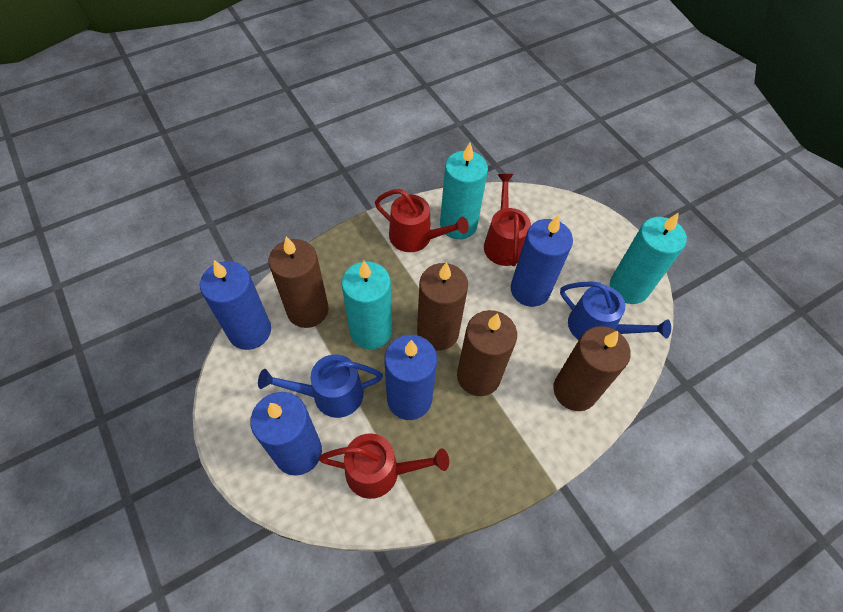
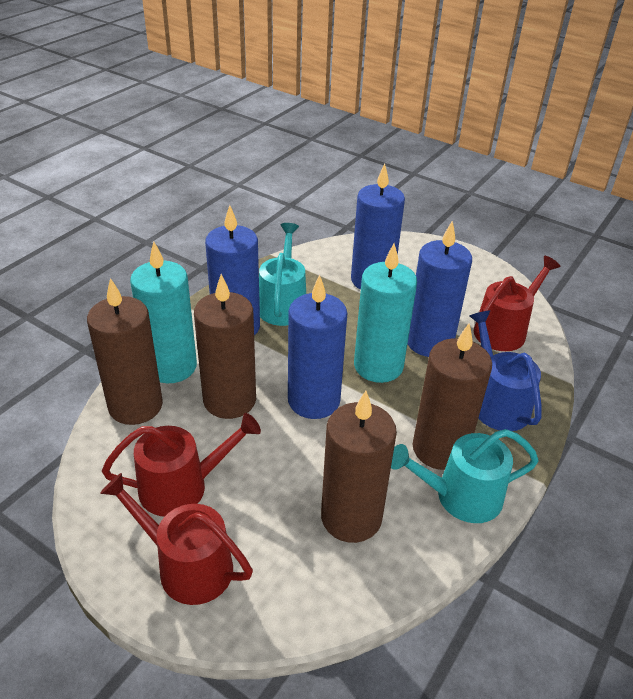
blue watering can: [258,354,383,418] [560,281,671,340] = 2 -> [470,311,542,431] = 1
turquoise candle: [342,261,392,349] [440,143,488,239] [610,212,687,304] = 3 -> [130,242,197,383] [354,243,417,383] = 2
turquoise watering can: none = 0 -> [259,223,306,326] [391,429,539,523] = 2

